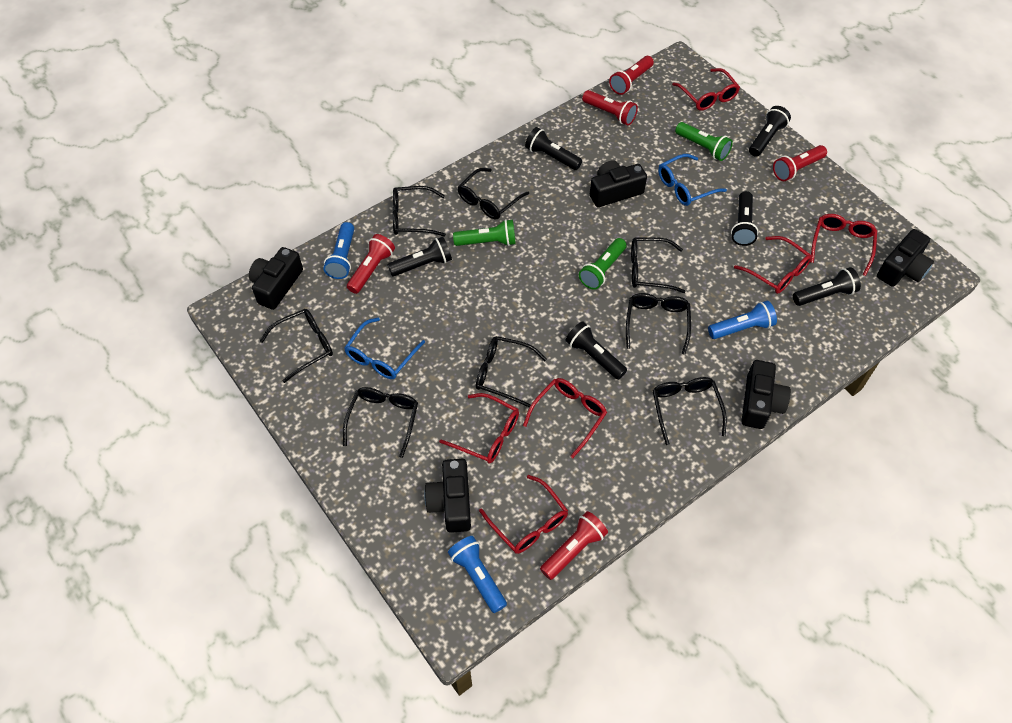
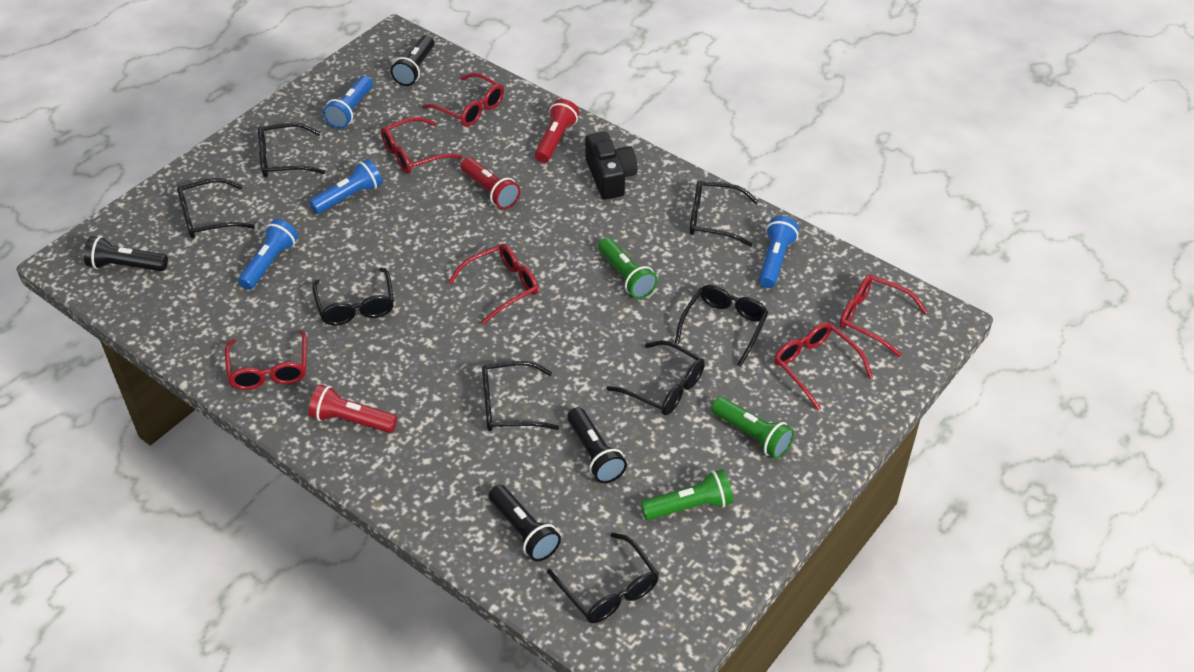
black camera: [249,247,303,310] [424,459,471,533] [590,161,647,207] [742,360,791,429] [877,229,934,287] = 5 -> [585,132,638,199] = 1
black flashlight: [387,237,452,277] [525,127,582,170] [565,321,627,380] [731,191,758,246] [749,106,791,157] [793,267,861,306] = 6 -> [84,236,168,271] [391,35,434,86] [489,485,561,562] [567,407,627,483] = 4
blue flashlight: [323,222,354,279] [448,536,507,613] [708,300,777,339] = 3 -> [238,219,298,290] [309,159,383,214] [323,76,373,129] [759,216,799,288] = 4
blue glasses: [344,318,425,379] [658,154,727,206] = 2 -> none = 0
red flashlight: [347,234,395,294] [540,511,608,580] [582,90,638,126] [609,56,654,95] [773,145,827,181] = 5 -> [309,384,398,433] [461,157,520,209] [535,99,579,163] = 3

